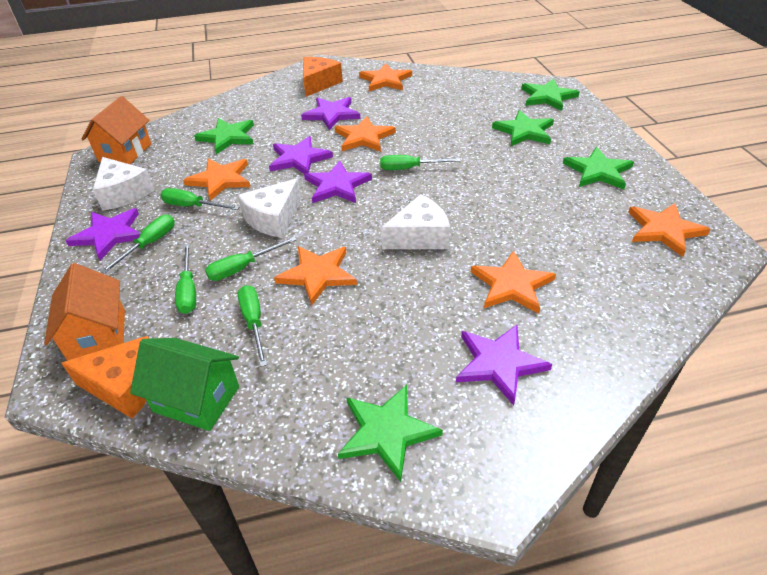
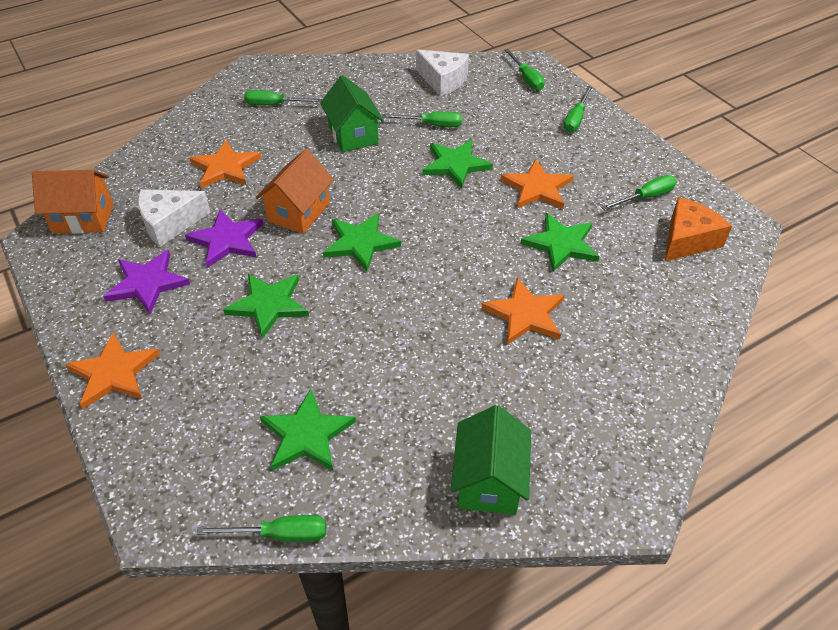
green house: [130,338,239,431] = 1 -> [320,75,384,152] [451,405,531,515] = 2
orange cheese: [61,336,149,418] [303,57,343,97] = 2 -> [665,197,732,261] = 1
orange star: [183,158,250,201] [274,246,357,306] [335,116,396,152] [359,63,412,91] [471,251,556,314] [628,203,711,257] = 6 -> [65,333,160,409] [189,140,261,189] [481,278,564,345] [501,159,573,209] = 4
purple star: [65,208,141,260] [269,136,333,174] [301,97,360,130] [304,161,372,203] [456,325,552,405] = 5 -> [103,250,190,314] [185,209,263,268] = 2
white cheese: [93,157,154,211] [238,178,301,238] [381,194,450,249] = 3 -> [138,189,210,247] [416,49,469,96] = 2

